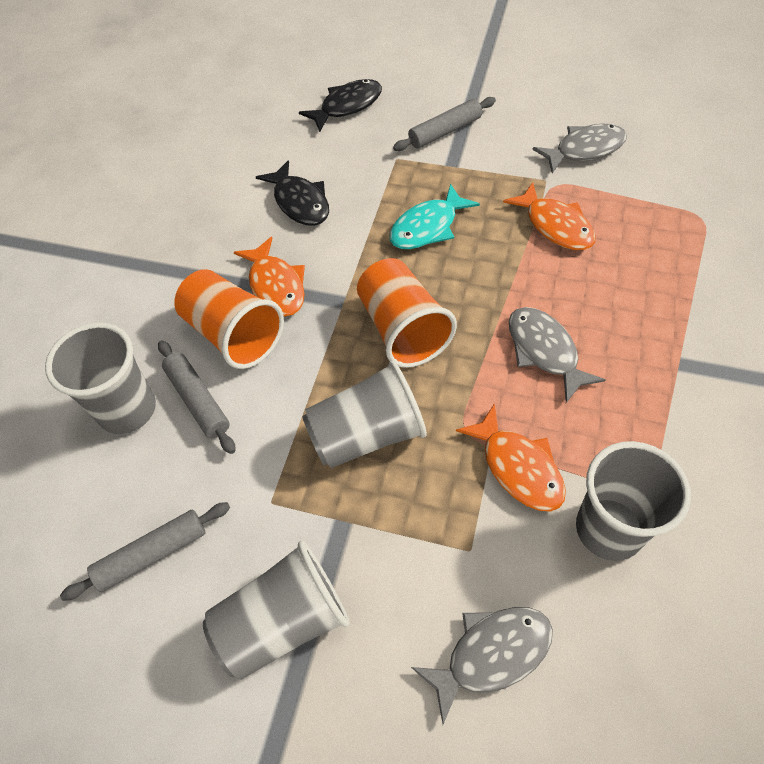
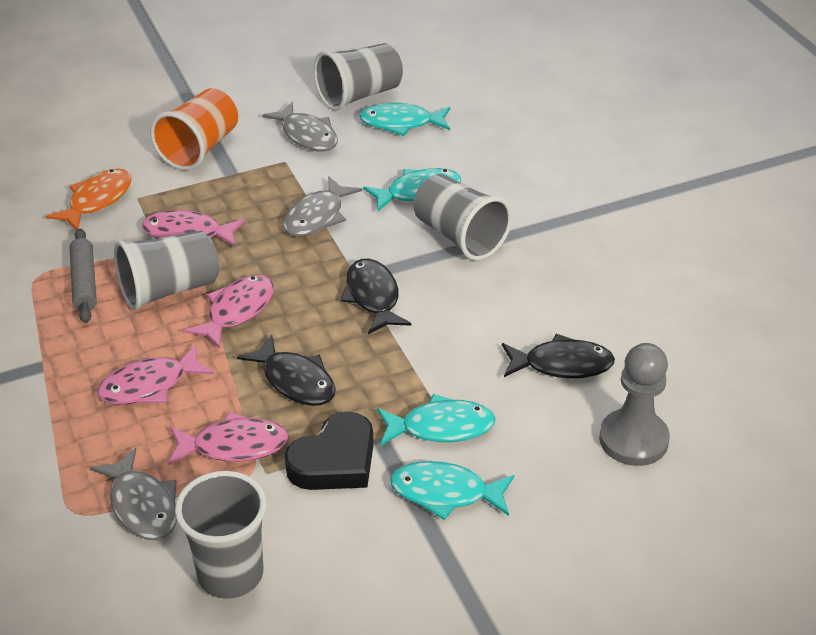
black fish: [256,160,329,226] [299,79,382,132] = 2 -> [237,335,336,406] [340,259,411,334] [502,334,615,379] = 3
black heart: none = 0 -> [285,412,373,490] = 1
grey pawn: none = 0 -> [599,343,670,466] = 1
grey rolling pin: [60,502,230,601] [158,340,235,454] [393,97,496,151] = 3 -> [70,229,97,323] = 1
orange cup: [174,269,284,369] [357,258,457,368] = 2 -> [150,88,238,171] = 1
orange fish: [234,237,305,316] [456,403,566,512] [503,182,596,250] = 3 -> [46,169,132,230] = 1
pink fish: none = 0 -> [97,344,214,404] [142,210,245,247] [168,412,288,465] [184,275,274,349] = 4
turquoise fish: [389,184,480,249] = 1 -> [359,103,450,136] [363,168,461,212] [377,394,495,445] [390,461,514,520] = 4

